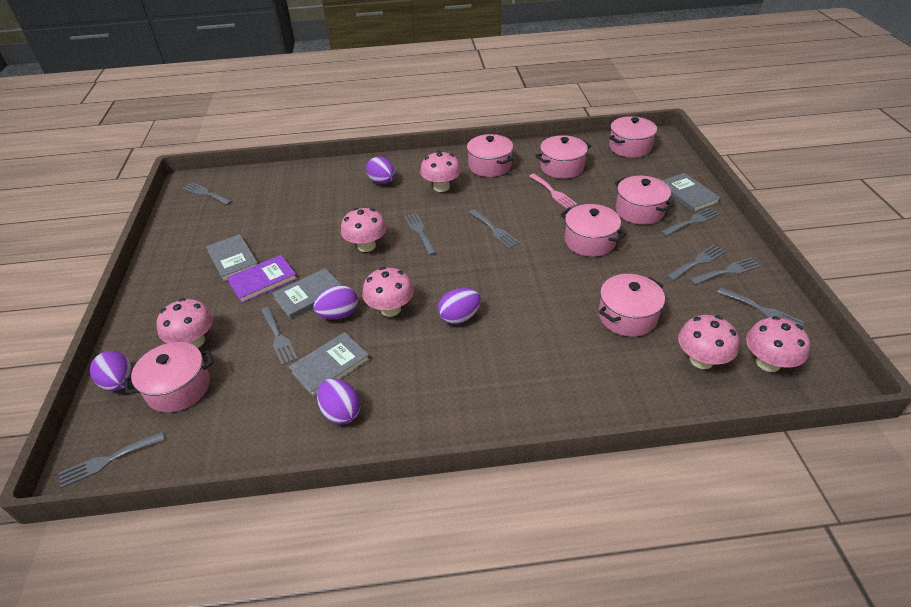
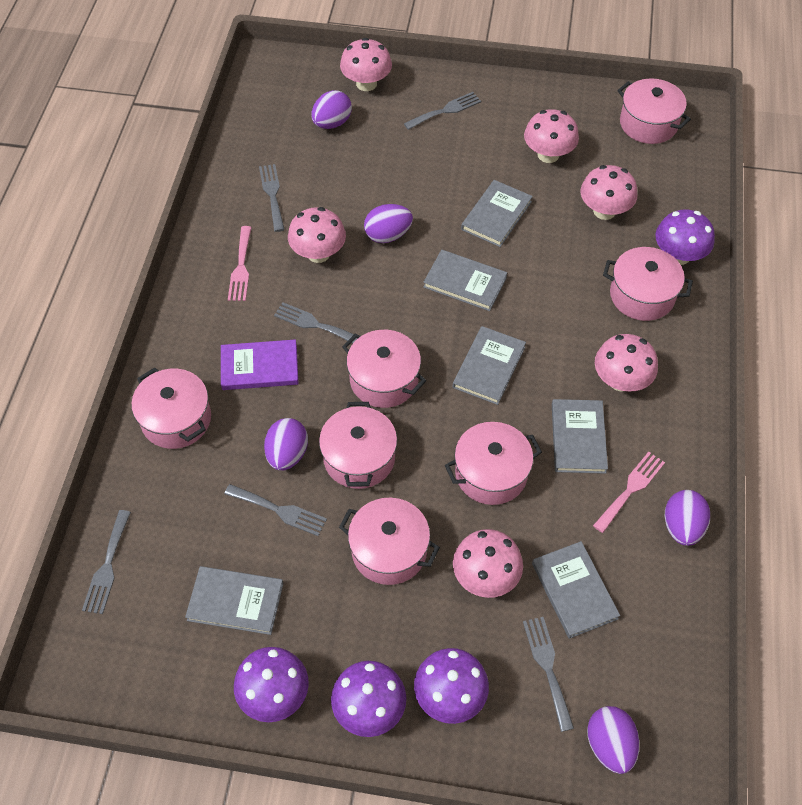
grey book: [206,234,258,282] [272,268,341,319] [288,332,370,397] [662,173,721,212] = 4 -> [185,566,283,635] [423,250,507,311] [453,326,526,405] [461,180,533,247] [532,541,620,639] [552,399,608,474] = 6
grey fork: [59,432,165,488] [183,182,232,205] [261,307,298,365] [404,213,437,255] [469,209,520,248] [661,207,720,236] [666,244,726,281] [689,257,761,285] [717,287,805,326] = 9 -> [82,510,131,614] [224,484,327,536] [259,164,285,232] [274,302,358,343] [404,92,481,130] [523,617,574,732] = 6
pink fork: [529,174,577,209] = 1 -> [228,226,252,301] [593,452,665,533] = 2
purple mushroom: none = 0 -> [234,647,309,722] [331,661,406,737] [414,648,489,724] [655,209,715,265] = 4

